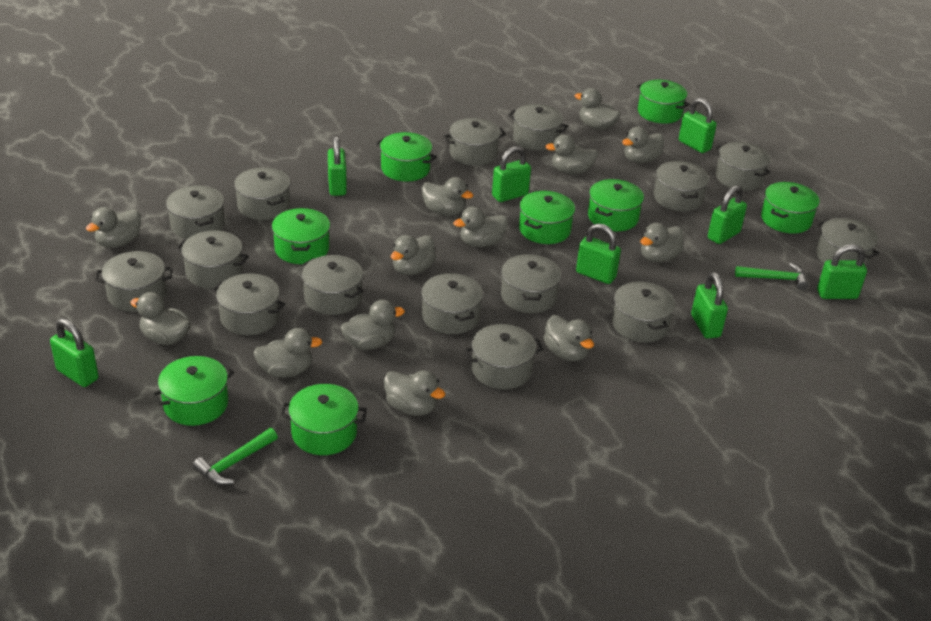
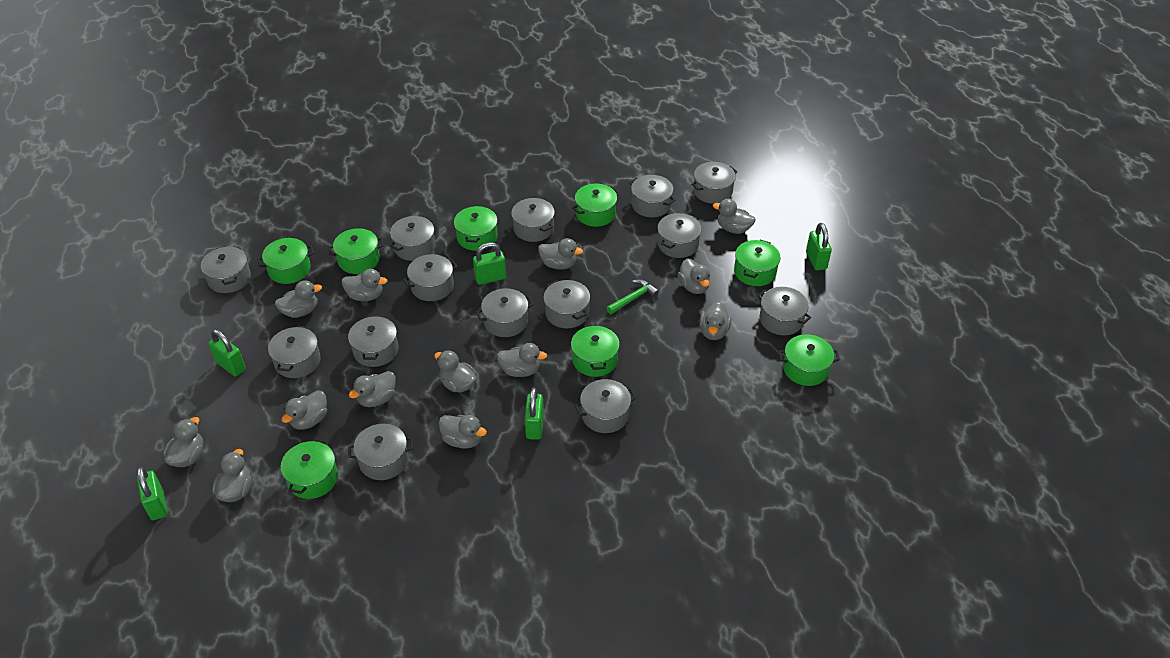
green hammer: [193,428,278,485] [735,263,809,290] = 2 -> [606,279,659,314] = 1
green padlock: [50,318,99,387] [328,136,347,196] [492,146,531,202] [576,223,621,284] [679,98,717,153] [691,272,728,339] [708,185,747,244] [817,244,867,299] = 8 -> [137,467,168,520] [208,329,246,376] [473,242,506,285] [525,388,544,440] [806,223,832,271] = 5
grey pot: [95,251,173,312] [166,185,225,239] [176,230,249,289] [212,273,285,335] [234,167,290,220] [302,255,364,315] [421,273,483,334] [443,118,506,166] [464,324,543,389] [501,254,561,313] [508,104,568,151] [612,281,675,342] [654,161,709,211] [715,142,771,191] [816,218,880,267] = 15 -> [201,246,251,293] [268,326,321,378] [348,315,398,367] [348,424,413,480] [390,216,435,261] [403,254,458,301] [476,288,534,337] [511,198,555,242] [544,280,590,328] [574,379,636,433] [629,175,675,217] [657,213,702,258] [691,162,737,204] [758,287,811,335] = 14

